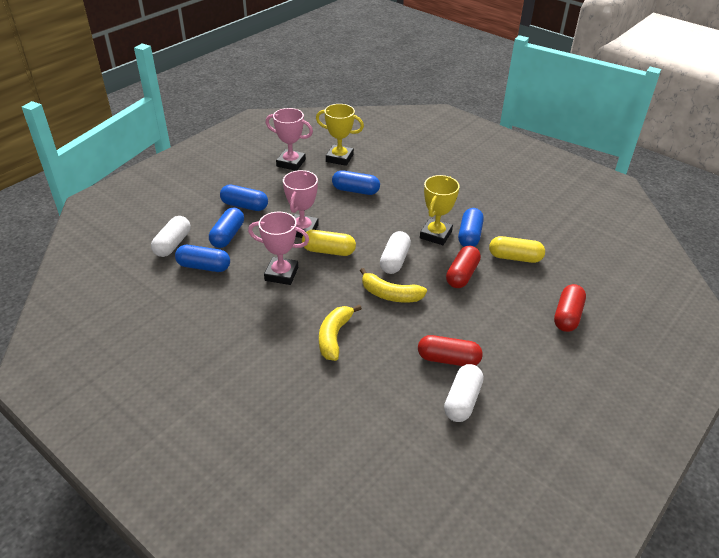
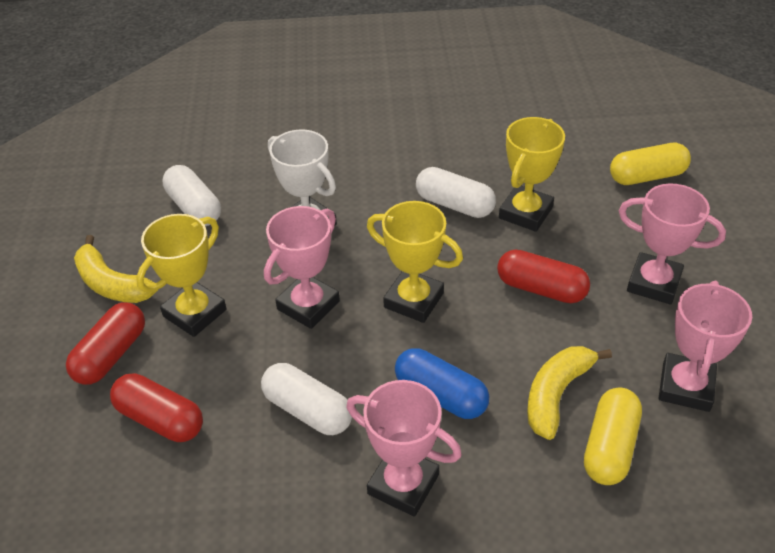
blue capsule: [175,245,230,272] [209,208,244,248] [220,185,268,211] [332,170,380,195] [458,208,484,247] = 5 -> [395,348,489,419] = 1
pink trophy: [248,212,309,285] [266,108,313,171] [283,170,319,238] = 3 -> [264,206,340,329] [346,380,462,517] [619,184,726,304] [658,281,752,412] = 4
white trophy: none = 0 -> [268,130,337,225] = 1
yellow trophy: [316,104,364,166] [420,175,459,245] = 2 -> [136,214,226,337] [367,201,463,323] [499,117,565,232] = 3

